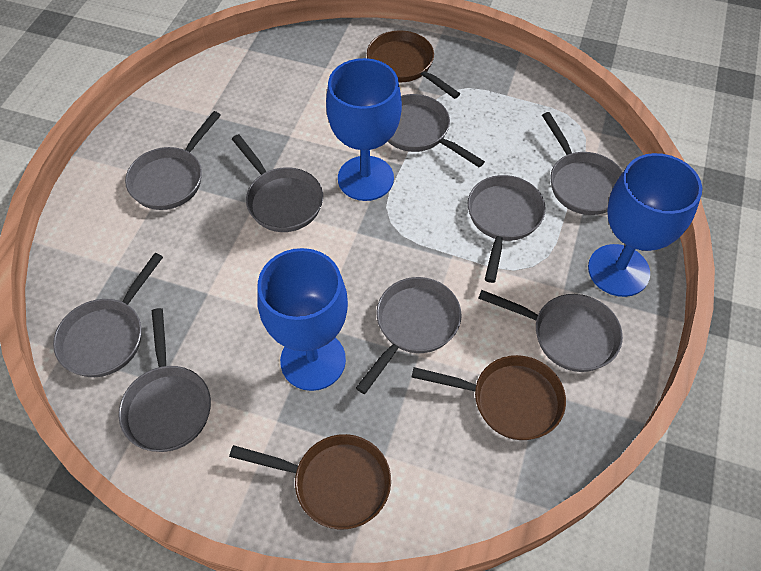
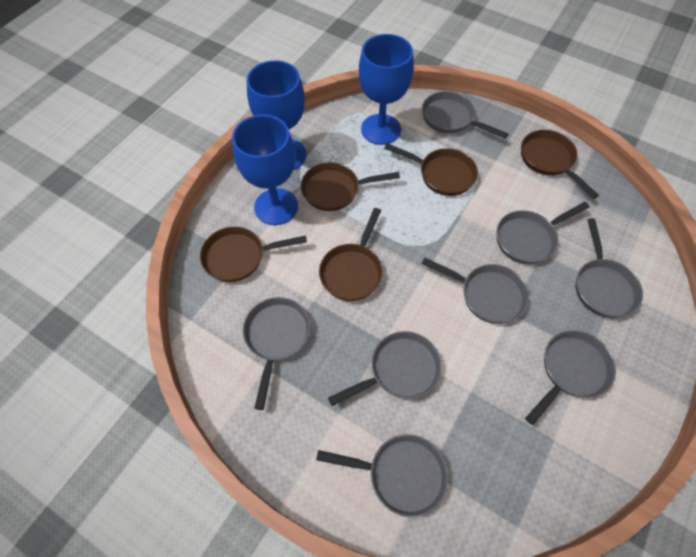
brown pan: [229,434,391,529] [367,30,460,99] [411,355,566,440] = 3 -> [200,227,307,282] [301,162,400,211] [319,208,383,301] [384,143,478,196] [521,130,599,199] = 5
grey pan: [53,253,163,377] [119,308,211,452] [125,111,221,210] [232,134,323,232] [356,277,462,394] [388,94,485,167] [468,175,546,283] [478,290,623,372] [542,112,623,215] = 9 -> [243,297,310,410] [316,434,448,517] [328,331,442,406] [422,91,508,139] [422,257,529,324] [496,202,589,264] [525,330,616,425] [576,218,643,318] = 8

